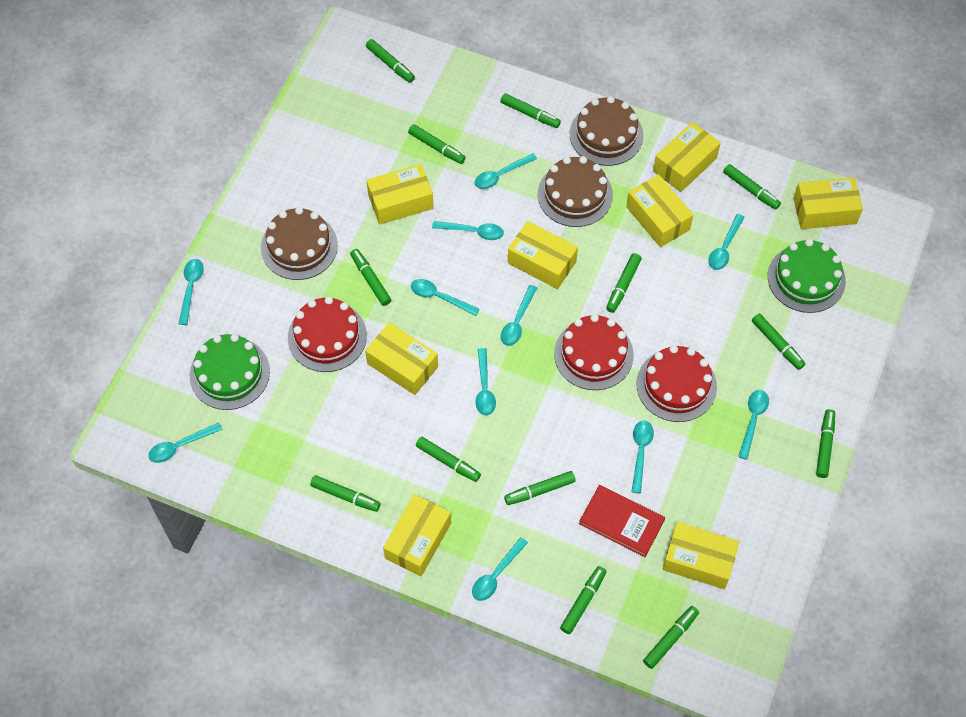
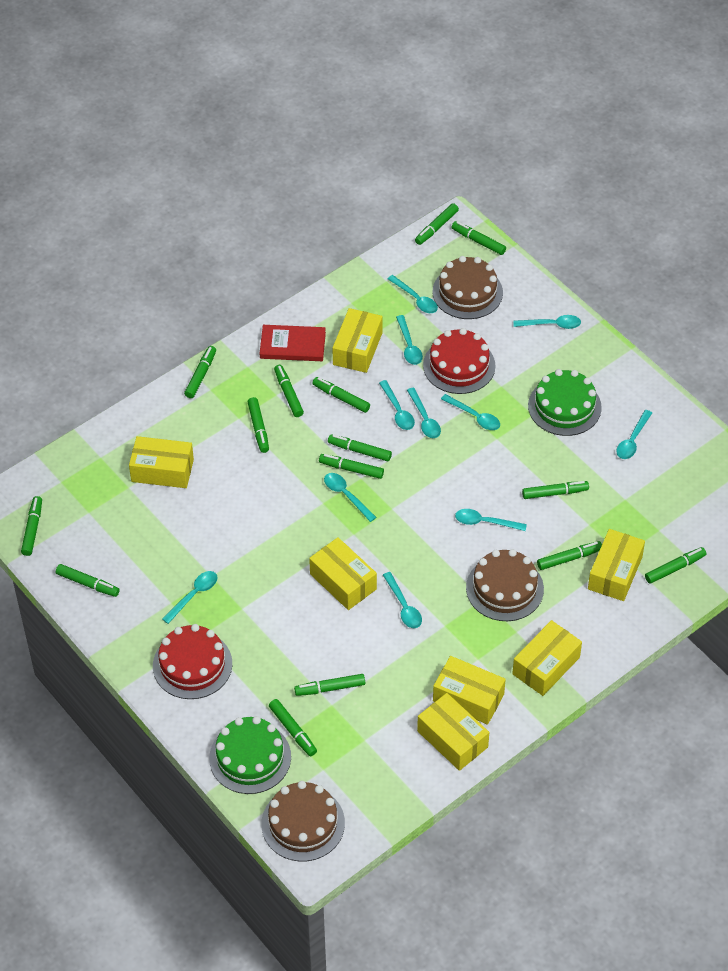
green marker: [310,475,381,512] [350,249,391,306] [366,39,415,83] [408,124,466,164] [416,437,481,482] [501,93,561,128] [504,471,575,505] [560,566,606,634] [606,253,642,313] [643,606,699,669] [723,164,781,210] [752,314,805,370] [816,409,835,478] = 13 -> [21,496,42,556] [56,564,120,597] [184,346,216,398] [248,397,269,453] [269,699,317,756] [274,365,304,417] [294,674,365,696] [312,377,370,413] [319,454,384,479] [328,434,392,461] [415,203,459,245] [451,221,506,255] [522,481,589,499] [537,541,602,570] [645,547,706,584] = 15
red cake: [288,296,367,372] [554,314,634,390] [637,345,717,422] = 3 -> [153,624,232,699] [423,328,495,394] = 2
yellow box: [365,322,438,395] [366,164,434,225] [383,494,451,576] [508,221,578,289] [626,174,693,247] [653,122,721,192] [663,522,739,589] [793,177,863,229] = 8 -> [129,436,194,488] [309,537,377,610] [332,308,382,373] [417,693,489,771] [433,656,506,725] [512,620,582,696] [588,529,645,601] = 7

